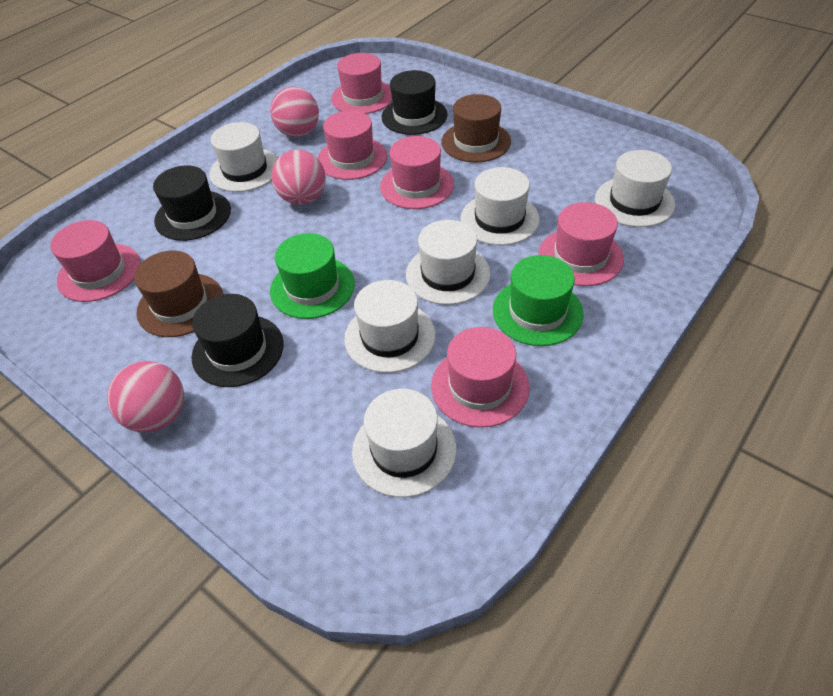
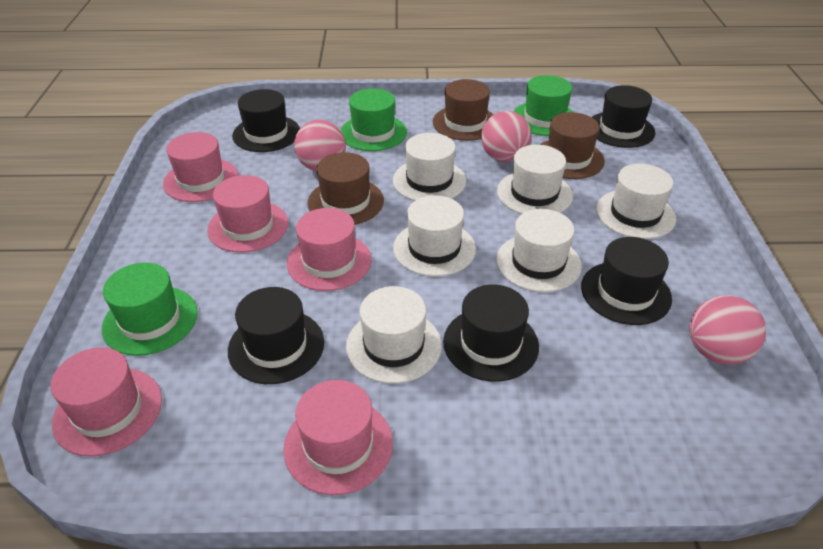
black hat: [153,165,231,241] [191,294,284,387] [382,70,448,135] = 3 -> [228,287,324,384] [232,89,300,152] [443,284,539,382] [581,237,672,325] [592,85,655,148] = 5
brown hat: [134,251,223,337] [441,94,511,162] = 2 -> [307,152,384,225] [433,79,494,141] [539,112,605,179] = 3
green hat: [270,233,355,319] [493,255,584,346] = 2 -> [102,263,198,356] [340,88,407,151] [513,75,573,136] = 3
pink hat: [50,220,141,302] [318,111,387,180] [331,53,392,114] [380,136,454,209] [431,327,529,428] [539,202,624,286] = 6 -> [51,347,162,457] [163,132,238,202] [207,175,288,253] [283,380,393,495] [287,208,371,291] = 5

